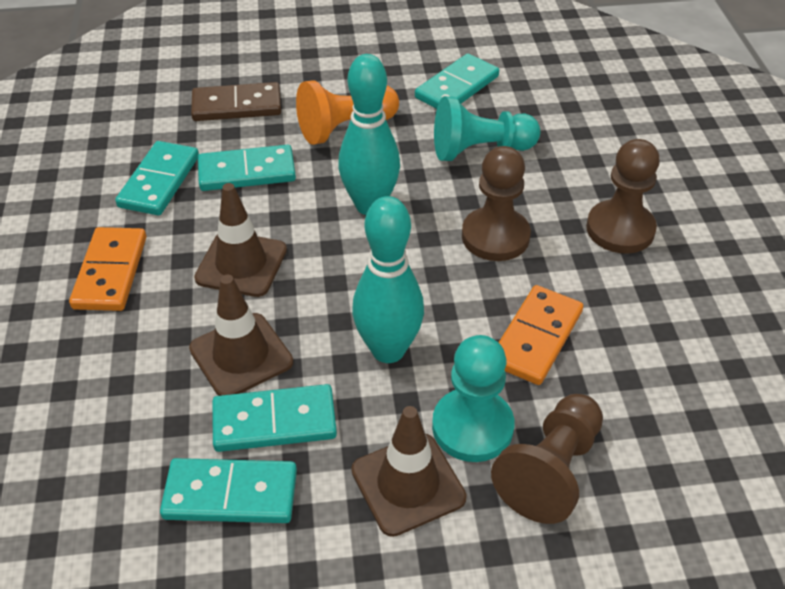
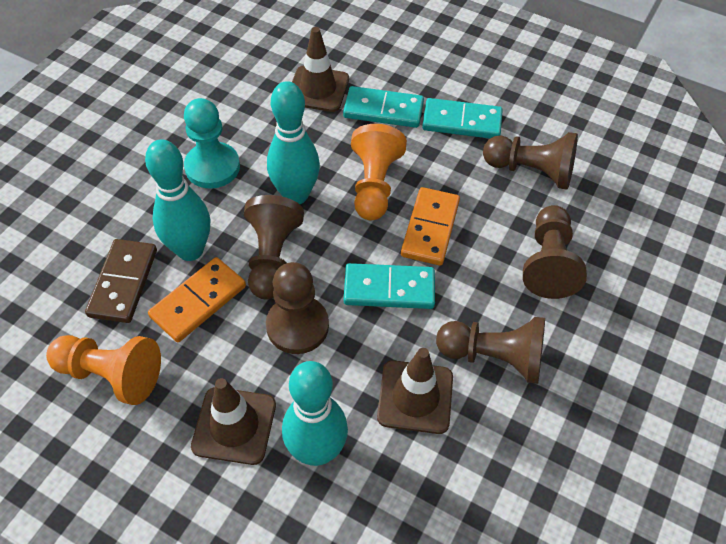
brown pawn: [462,146,531,261] [491,394,603,524] [586,139,660,254] = 3 -> [244,195,304,299] [266,262,329,354] [436,317,545,384] [483,132,578,189] [523,205,587,299] = 5
orange pawn: [296,80,399,145] = 1 -> [46,335,161,405] [351,124,407,220] = 2
turquoise bowling pin: [338,54,400,215] [352,196,424,363] = 2 -> [145,139,210,261] [267,81,320,204] [282,361,348,466] = 3
turquoise domino: [115,141,199,215] [160,458,297,523] [198,145,296,191] [212,384,337,452] [415,54,499,109] = 5 -> [343,86,424,128] [344,263,435,309] [422,98,503,138] = 3
turquoise pawn: [432,335,514,462] [434,96,541,161] = 2 -> [184,98,240,188] = 1

